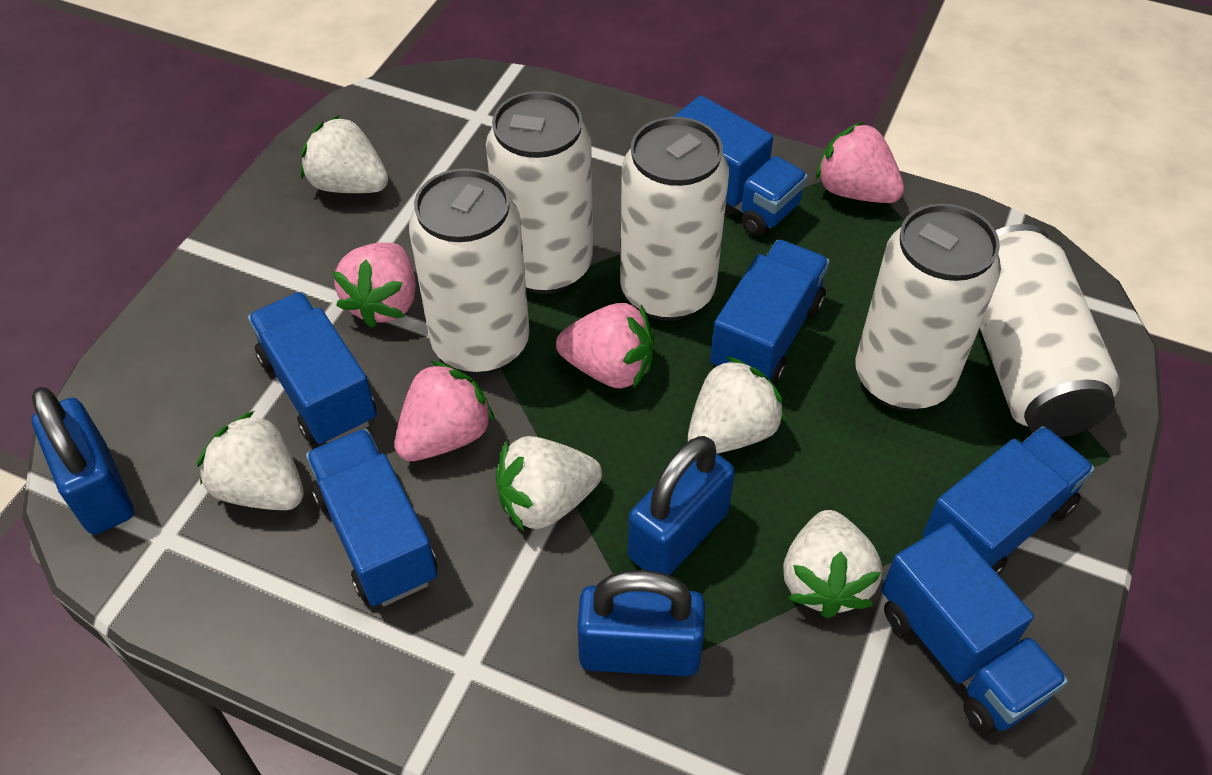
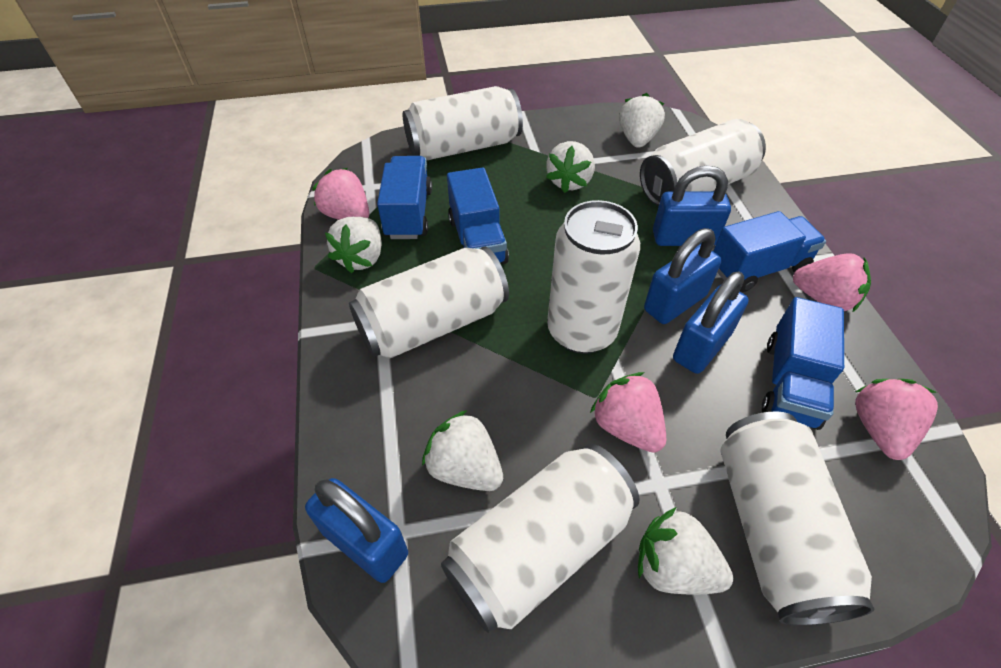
blue padlock: [32,387,134,535] [578,570,705,676] [628,436,735,575] = 3 -> [305,478,408,583] [644,228,722,324] [653,165,731,246] [673,272,749,374] = 4
blue truck: [248,292,376,445] [306,429,437,606] [673,95,808,237] [710,240,830,386] [881,523,1068,734] [923,426,1095,575] = 6 -> [377,156,432,239] [447,167,509,264] [713,211,826,292] [762,297,844,430] = 4
white can: [409,168,530,375] [486,91,593,294] [620,117,729,321] [856,203,1001,411] [980,224,1120,437] = 5 -> [349,246,509,359] [403,86,523,161] [441,444,639,633] [547,200,640,354] [640,119,766,206] [720,411,875,625] = 6

